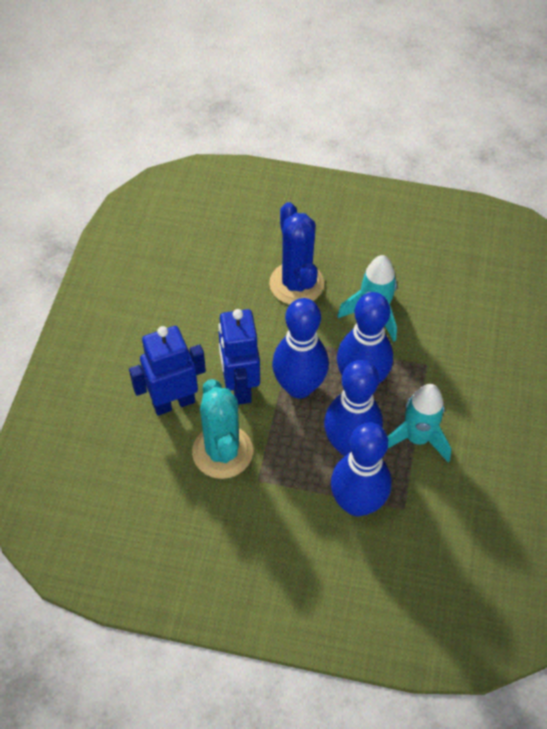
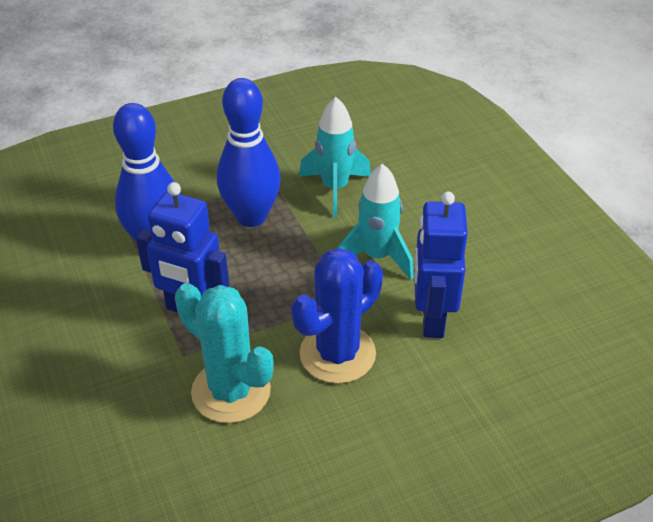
blue bowling pin: [272,298,329,399] [324,360,383,456] [331,422,391,516] [337,292,393,384] = 4 -> [113,103,180,243] [217,78,281,227] = 2

